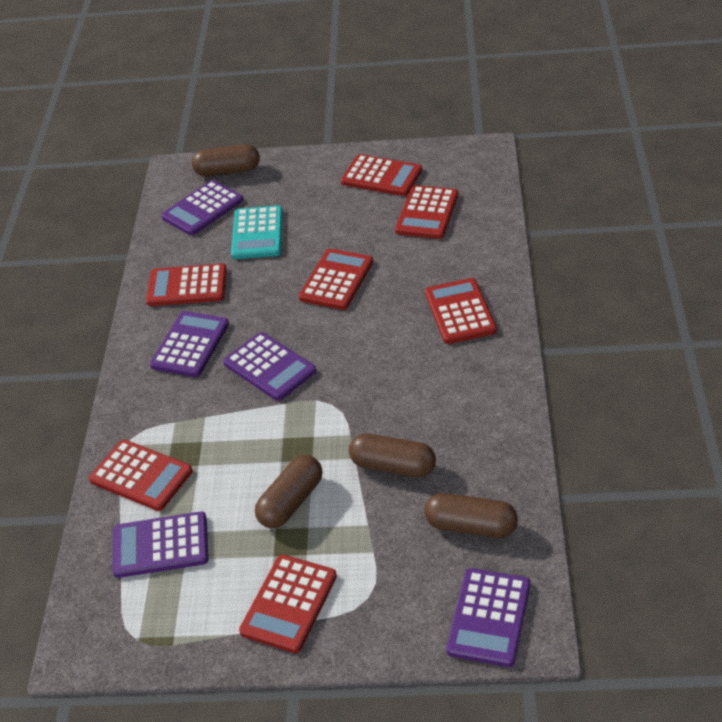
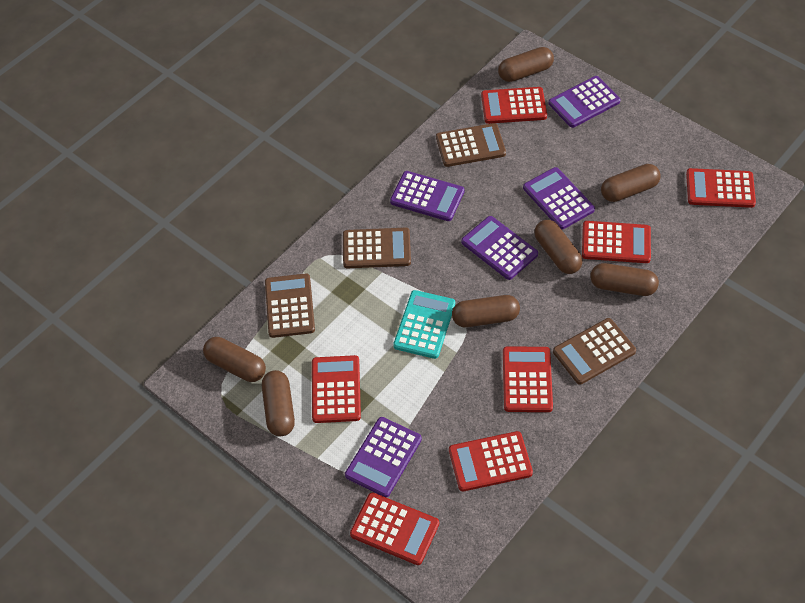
brown calculator: none = 0 -> [265,274,315,338] [343,228,411,268] [436,123,506,167] [553,318,636,385] = 4
brown capsule: [192,144,260,176] [255,455,322,528] [349,433,436,477] [424,493,518,538] = 4 -> [203,337,266,382] [262,370,295,436] [452,295,520,327] [498,47,554,82] [534,220,583,274] [590,263,659,296] [601,164,661,202] = 7

